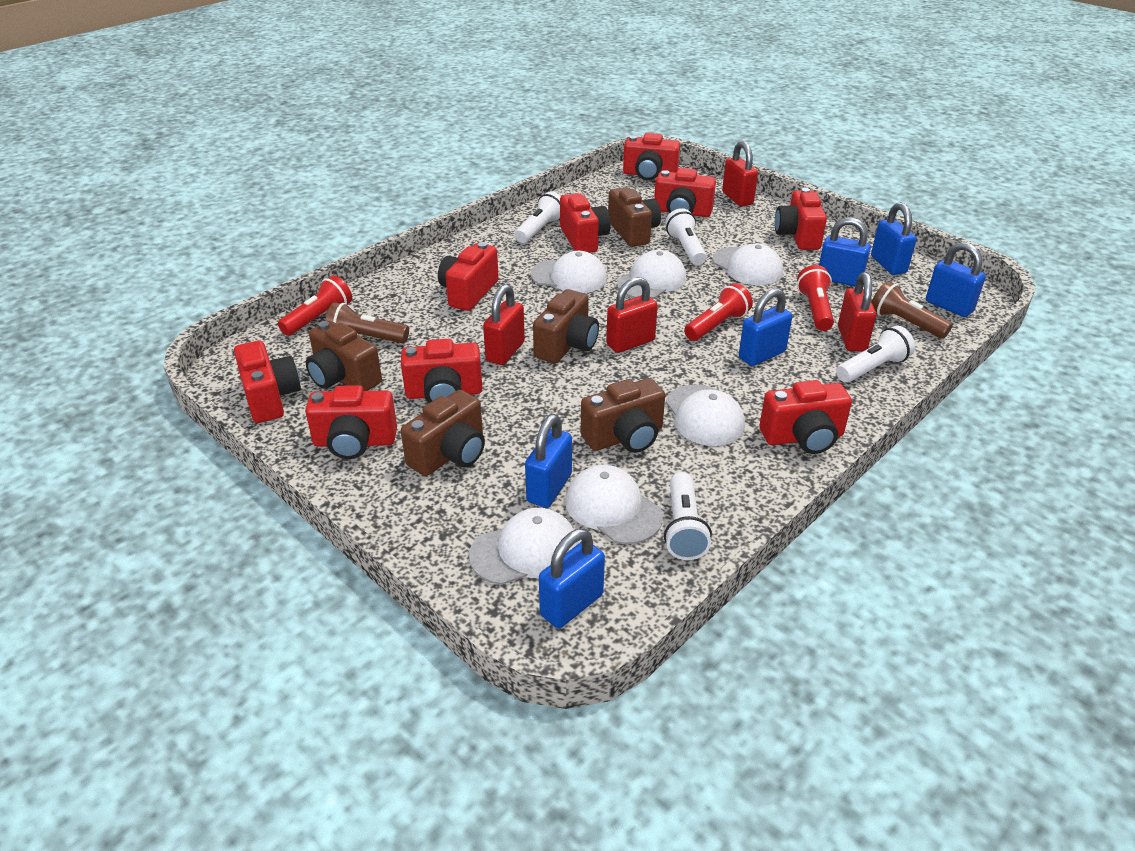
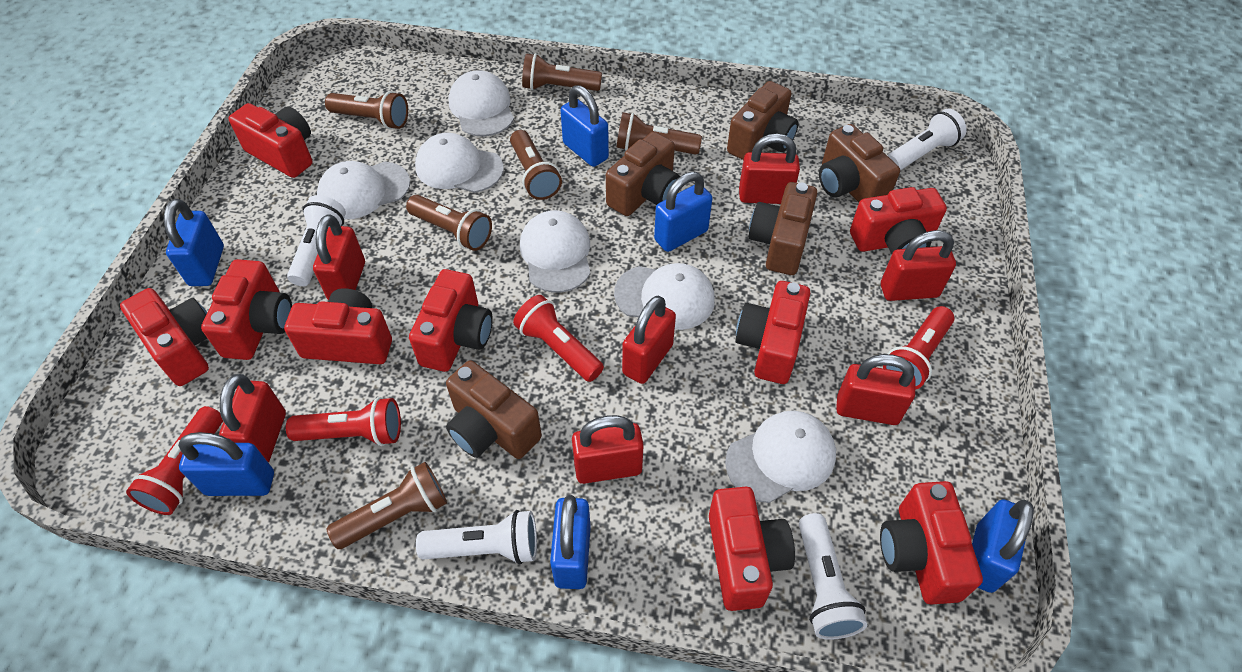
brown flashlight: [325,302,409,343] [872,281,953,339] = 2 -> [325,91,408,129] [327,462,447,549] [406,195,492,251] [510,130,562,200] [522,53,602,91] [617,112,702,155] = 6
red flashlight: [278,275,352,336] [684,283,753,341] [797,265,834,331] = 3 -> [126,406,223,515] [286,397,401,446] [513,295,604,382] [883,306,954,390] = 4
red padlock: [483,284,525,365] [606,277,658,353] [722,141,758,207] [838,272,876,352] = 4 -> [219,374,286,463] [313,214,365,300] [572,415,644,484] [622,295,676,384] [739,134,800,204] [836,354,915,425] [881,230,956,301] = 7

